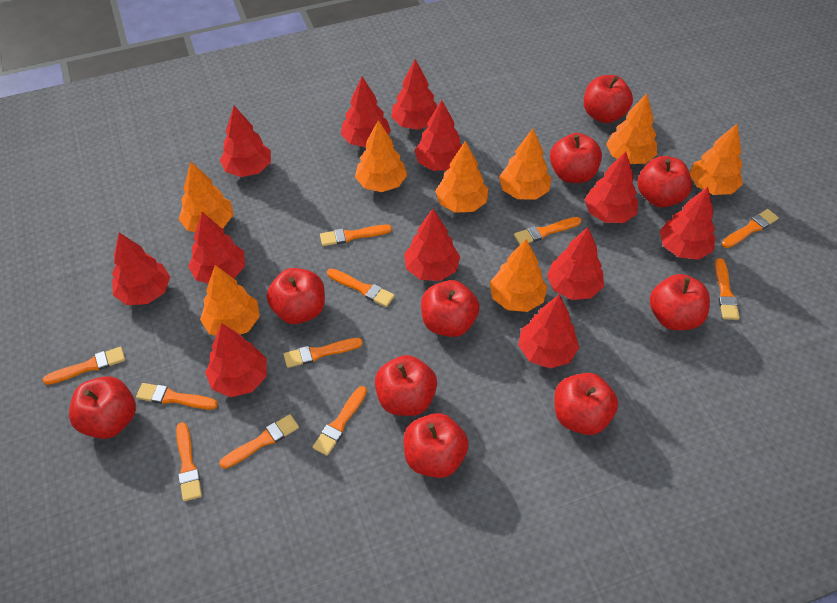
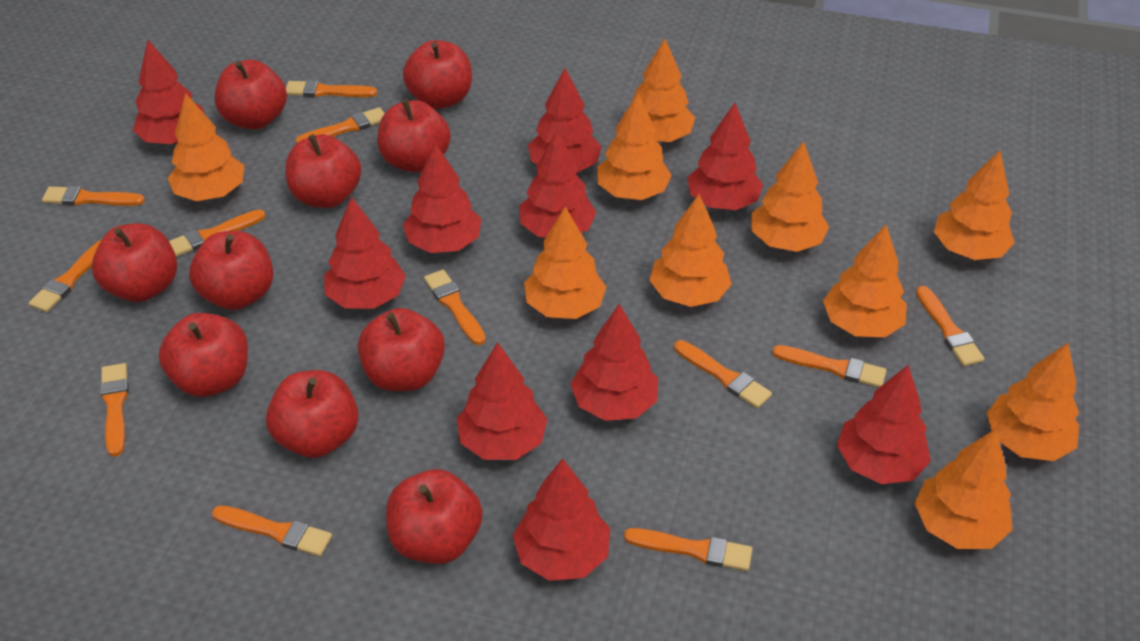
orange brush: [42,347,125,385] [136,383,218,410] [176,422,202,501] [219,414,299,469] [283,338,363,368] [313,386,367,456] [320,225,392,246] [327,268,395,307] [514,217,581,245] [715,258,740,320] [722,209,779,248] = 11 -> [29,240,101,312] [42,186,145,206] [100,363,128,457] [169,210,266,257] [212,505,332,557] [286,80,377,97] [296,107,385,144] [424,270,486,345] [624,528,752,571] [674,340,772,408] [772,345,887,388] [916,286,984,366] = 12
orange tree: [179,162,234,232] [200,265,260,336] [355,120,407,192] [435,141,488,213] [490,239,547,312] [499,129,551,200] [606,94,657,164] [690,124,743,195] = 8 -> [168,93,244,201] [524,206,606,319] [597,93,672,200] [624,38,695,142] [649,194,732,307] [751,141,829,252] [823,225,907,337] [914,429,1012,549] [934,150,1015,260] [986,343,1079,461] = 10
red tree: [112,233,170,305] [188,212,245,284] [205,323,267,397] [220,106,271,177] [341,77,391,147] [391,59,437,130] [404,209,460,281] [414,100,462,171] [518,294,579,368] [547,227,604,300] [584,151,638,223] [659,187,716,260] = 12 -> [133,40,205,144] [324,197,406,309] [403,143,481,253] [457,342,547,460] [513,458,610,581] [519,131,597,238] [528,68,602,173] [570,304,658,421] [687,103,763,210] [837,365,931,484] = 10

